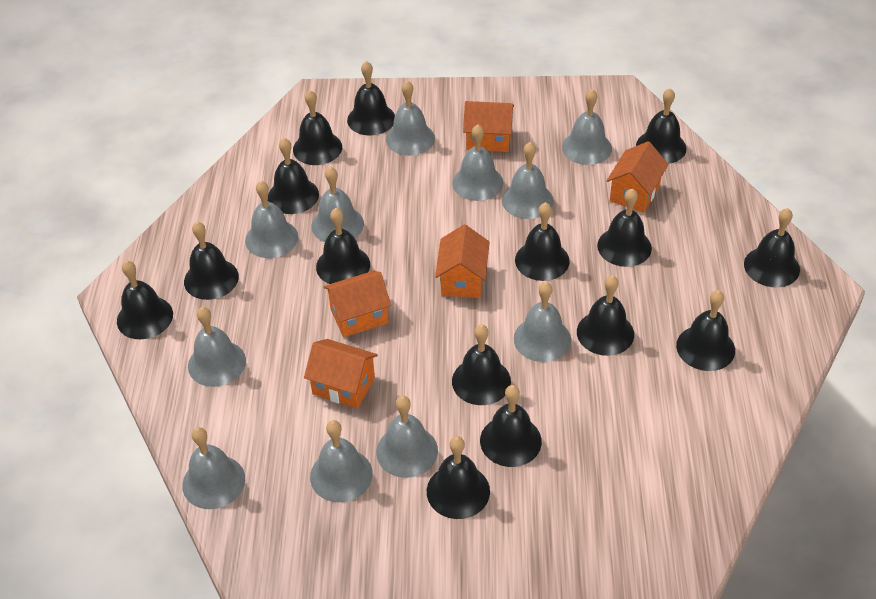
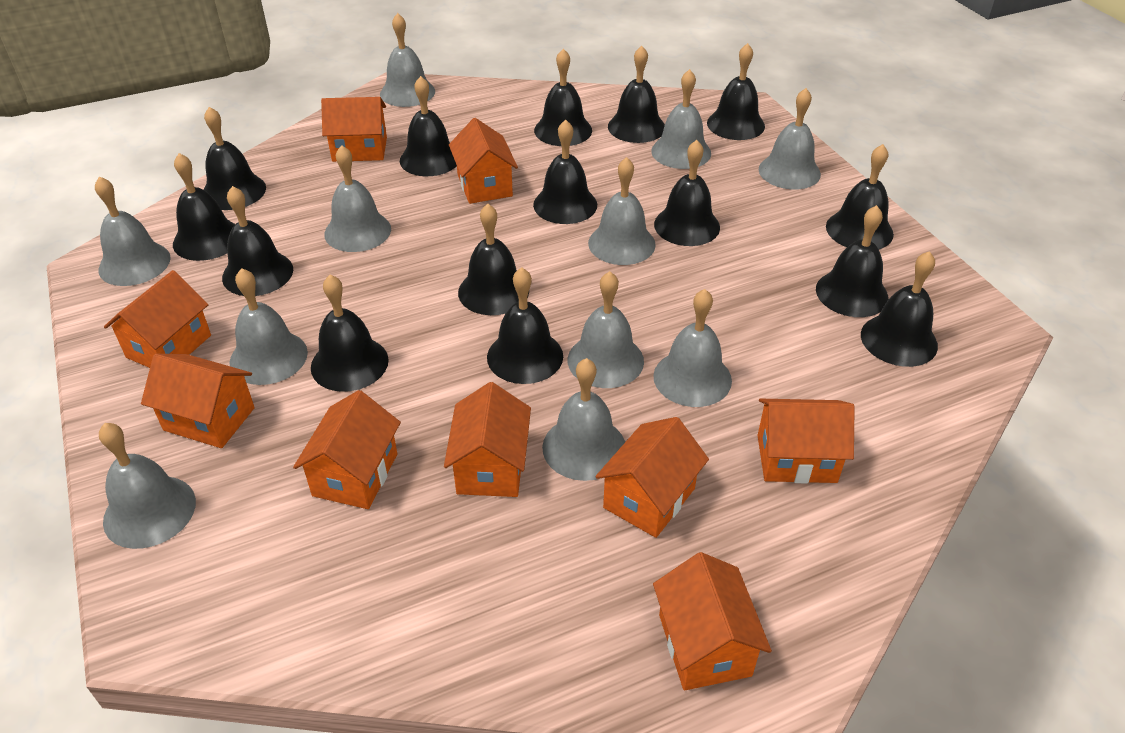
orange house: [304,339,378,409] [324,271,391,337] [435,225,490,298] [463,101,514,152] [607,141,669,213] = 5 -> [104,270,211,368] [141,354,255,448] [293,390,401,509] [321,97,387,162] [444,382,531,497] [449,118,518,204] [595,417,709,538] [653,552,772,690] [757,399,855,483] = 9

